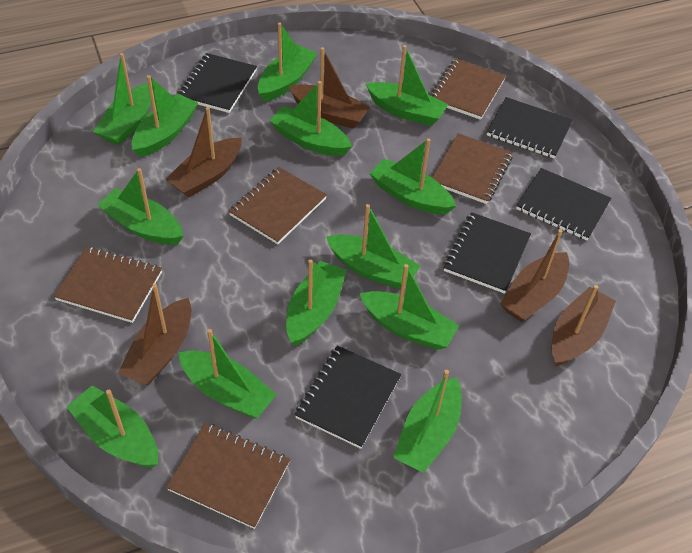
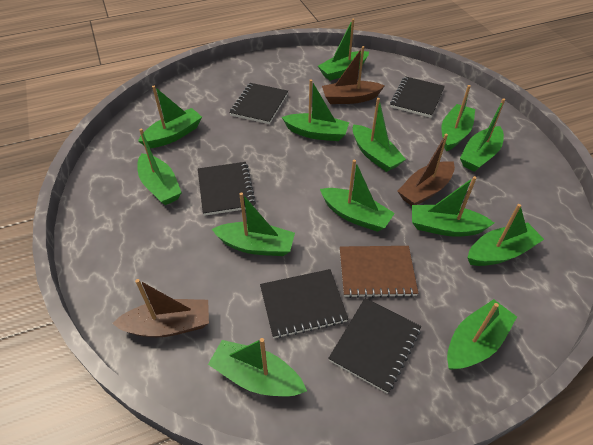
brown boat: [118,284,191,385] [165,107,242,197] [289,47,370,129] [500,229,570,322] [552,285,616,367] = 5 -> [112,279,209,337] [322,46,385,104] [398,134,455,206] = 3
brown notebook: [54,246,162,323] [166,423,290,529] [229,167,327,244] [430,58,506,120] [432,133,513,204] = 5 -> [340,246,418,298] = 1

